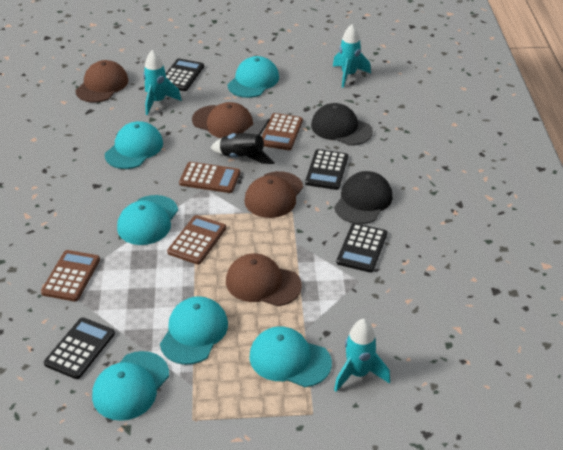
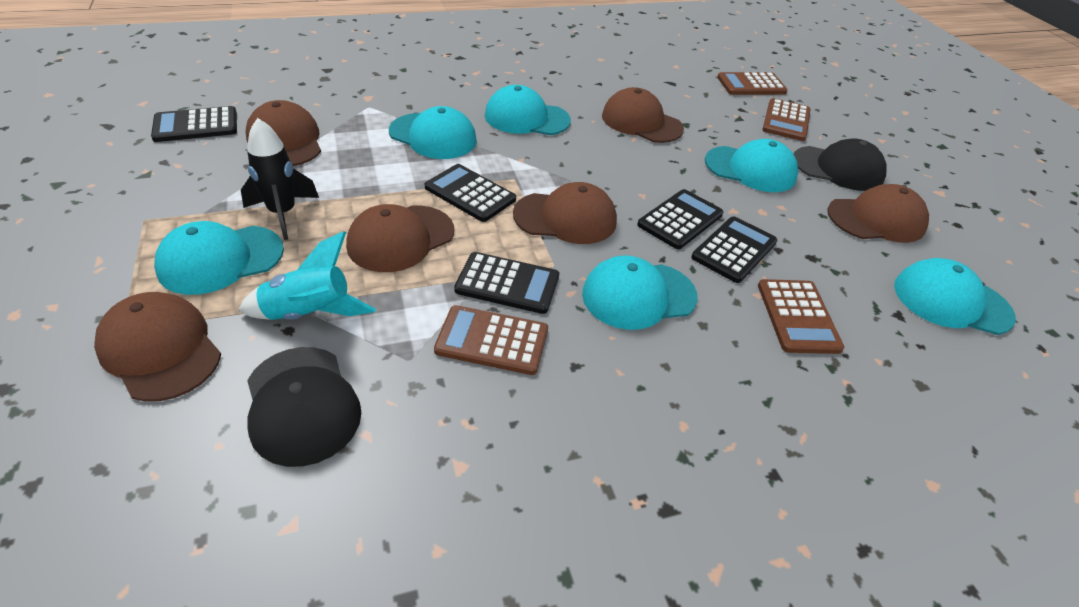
black calculator: [44,318,115,379] [166,58,204,91] [305,149,348,190] [336,223,387,273] = 4 -> [151,106,237,142] [425,164,516,222] [454,252,559,314] [637,189,723,249] [691,216,777,283] = 5
brown cap: [75,60,129,103] [192,102,253,138] [226,253,302,306] [244,171,303,218] = 4 -> [94,292,221,402] [246,100,321,166] [346,204,454,272] [513,182,617,244] [602,87,684,143] [827,184,929,243] = 6
turquoise rocket: [143,50,182,115] [333,24,371,88] [334,319,390,392] = 3 -> [238,231,376,320] = 1

